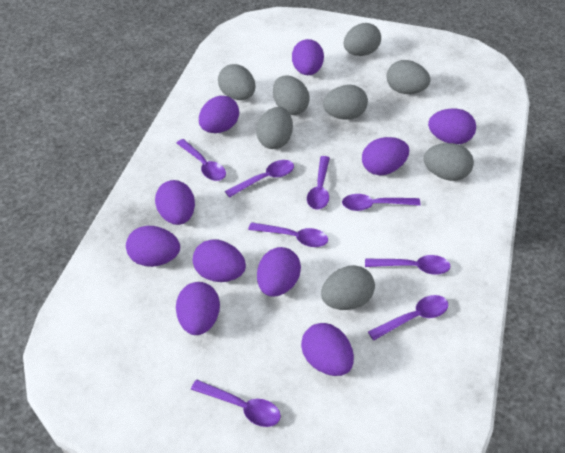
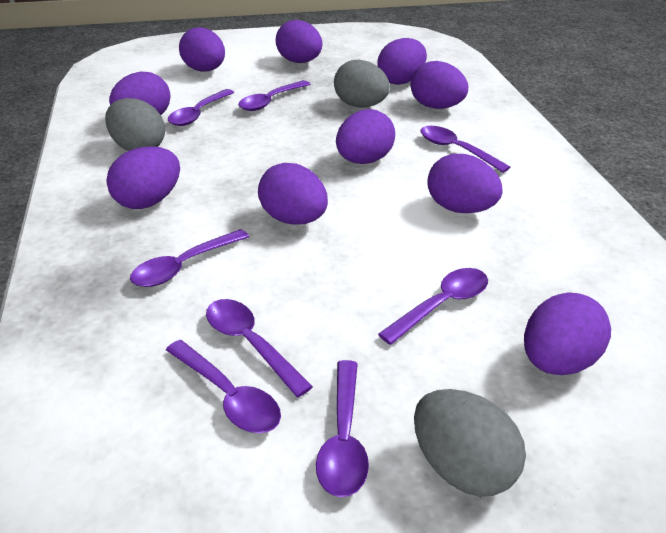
grey egg: [218,64,256,100] [256,107,293,149] [273,75,310,115] [321,265,375,310] [323,85,368,120] [344,23,381,56] [387,60,431,94] [424,143,474,181] = 8 -> [105,98,165,151] [334,60,390,107] [414,389,526,497] = 3

